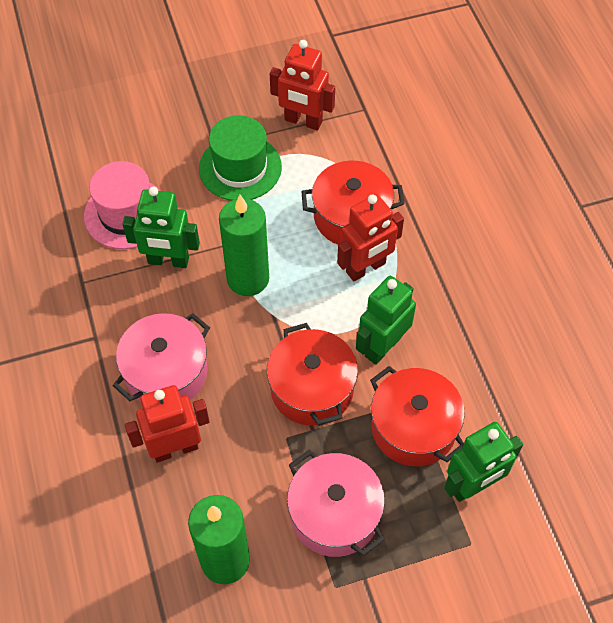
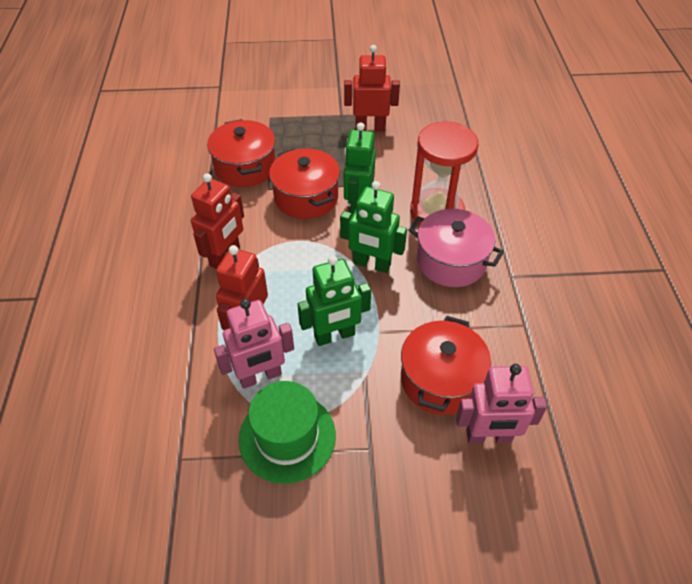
green candle: [188,495,250,584] [219,195,269,296] = 2 -> none = 0
pink hat: [84,161,161,249] = 1 -> none = 0
pink pot: [113,313,210,402] [287,450,385,557] = 2 -> [409,209,504,287] = 1
pink robot: none = 0 -> [214,299,294,389] [456,364,547,444] = 2
red hourglass: none = 0 -> [410,121,478,225] = 1

